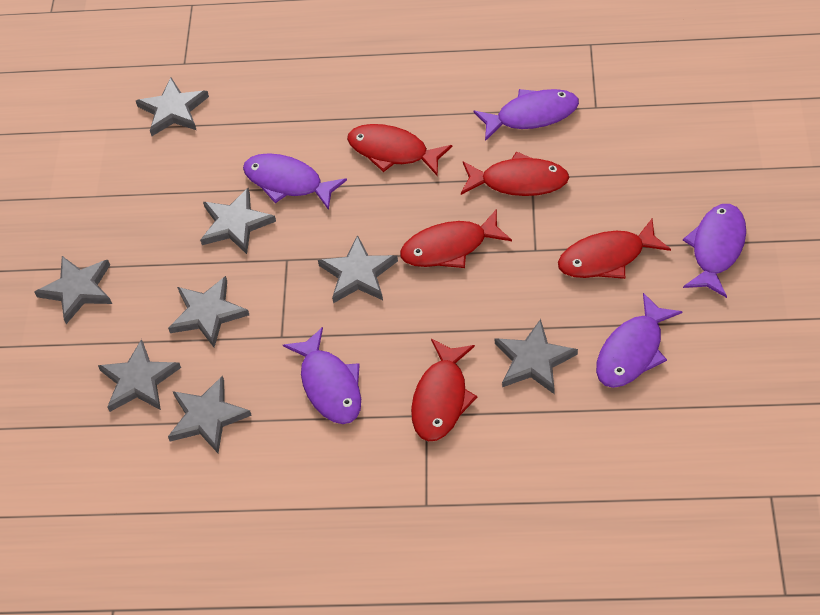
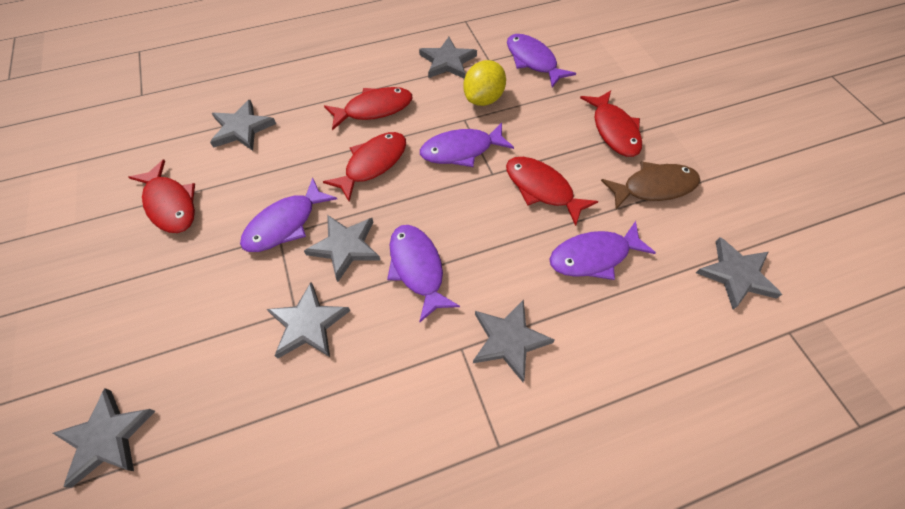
brown fish: none = 0 -> [601,161,700,209] = 1
grey star: [34,256,112,324] [98,339,181,412] [136,77,209,136] [168,276,249,347] [168,376,252,453] [200,188,276,254] [318,235,398,303] [494,319,578,394] = 8 -> [53,388,155,488] [210,100,276,151] [267,282,350,359] [304,215,380,282] [419,37,477,79] [473,299,555,382] [696,237,782,310] = 7
yellow lemon: none = 0 -> [463,60,506,106] = 1

